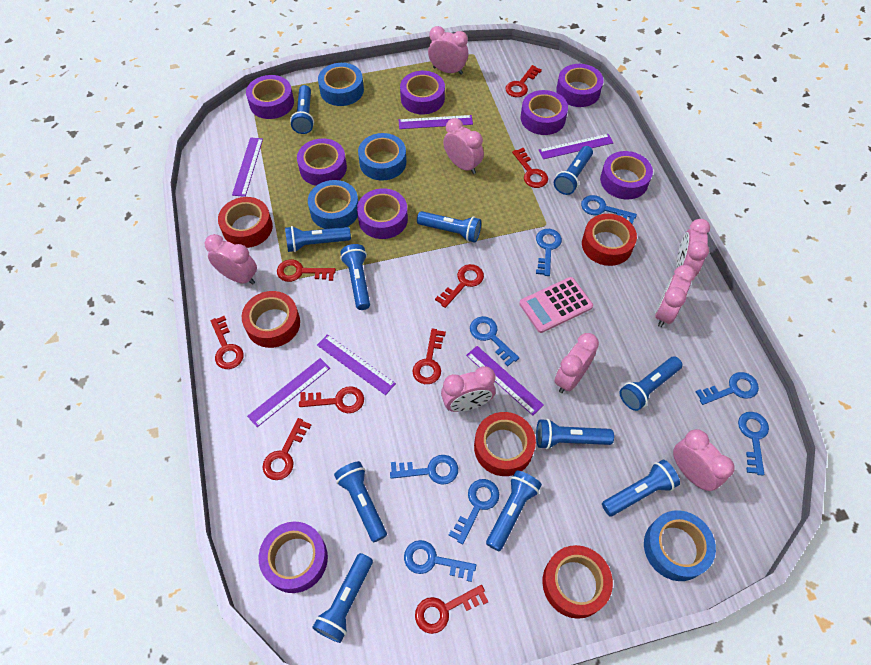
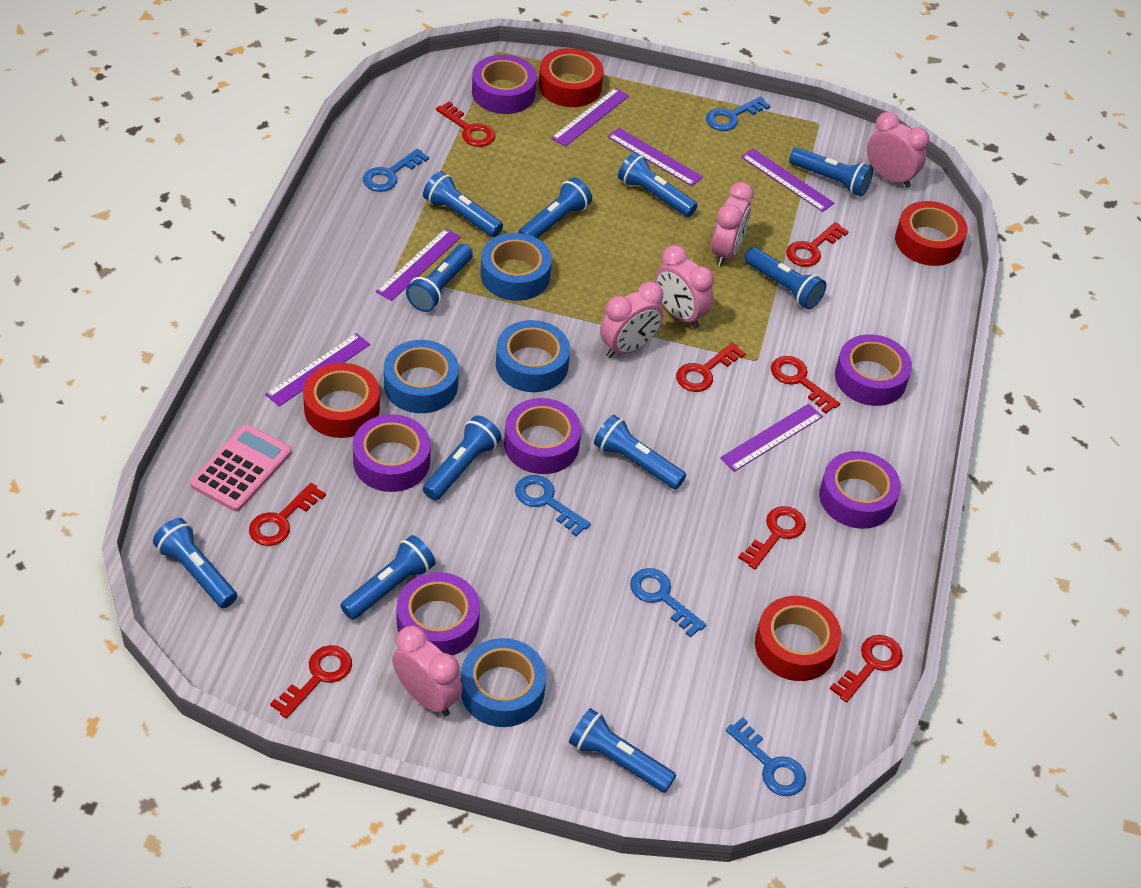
blue key: [390,455,458,485] [404,540,476,582] [449,479,499,544] [470,316,519,366] [536,229,562,276] [581,195,637,224] [696,372,759,405] [738,412,769,475] = 8 -> [363,148,429,192] [515,475,591,537] [630,568,706,638] [706,96,770,131] [726,717,806,796] = 5
pink clock: [204,234,257,285] [428,26,469,75] [441,366,496,412] [443,118,484,174] [554,333,599,393] [655,265,695,327] [673,429,735,491] [677,219,710,277] = 8 -> [392,626,462,716] [600,282,663,358] [655,245,714,329] [711,182,754,267] [867,112,930,188] = 5
purple tape: [246,75,294,119] [259,522,328,593] [297,138,347,186] [357,188,408,239] [400,71,445,114] [521,90,568,135] [556,64,603,107] [600,151,653,199] = 8 -> [353,414,431,492] [397,572,480,656] [472,55,537,114] [504,398,581,474] [819,451,901,529] [835,334,912,406] = 6
red key: [210,316,244,369] [263,418,311,480] [277,259,336,282] [299,386,364,413] [412,328,446,384] [415,585,488,634] [435,264,484,308] [505,65,542,97] [512,148,548,188] = 9 -> [249,483,326,546] [270,645,352,718] [436,101,496,147] [676,342,746,392] [738,506,806,569] [771,356,840,414] [786,222,849,267] [830,635,903,702] = 8
red tape: [218,197,273,248] [242,291,300,348] [474,412,536,476] [542,545,613,619] [582,214,637,266] = 5 -> [303,363,380,438] [539,48,604,107] [755,596,841,681] [895,201,967,266] = 4

